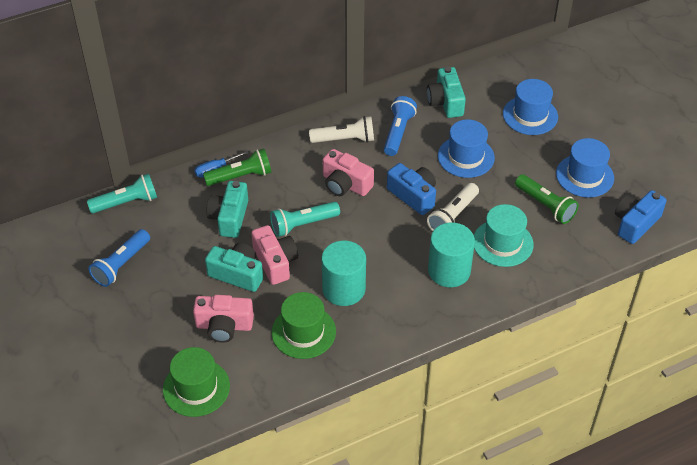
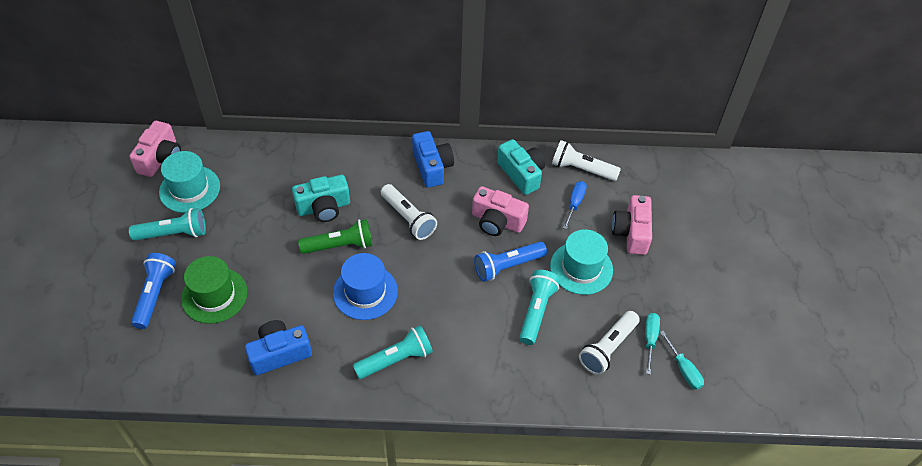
blue hat: [438,119,495,178] [503,79,558,135] [556,138,614,197] = 3 -> [333,253,398,320] = 1
green flashlight: [203,149,271,186] [515,174,579,224] = 2 -> [298,219,373,254] = 1
green hat: [163,347,230,417] [272,292,336,359] = 2 -> [181,256,247,324] = 1
turquoise camera: [205,243,263,292] [207,181,248,238] [427,67,466,118] = 3 -> [292,175,350,222] [497,139,545,195] = 2
turquoise cylinder: [322,241,366,306] [428,223,475,287] = 2 -> none = 0
turquoise flashlight: [87,174,157,213] [270,202,340,237] = 2 -> [129,208,206,241] [353,325,433,379] [519,270,560,345] = 3
turquoise hat: [474,204,534,267] = 1 -> [159,151,220,213] [550,230,613,295] = 2
turquoise screwdriver: none = 0 -> [645,313,660,375] [660,330,704,390] = 2
white flashlight: [309,116,374,143] [427,183,479,231] = 2 -> [381,184,437,240] [552,140,621,181] [579,311,640,375] = 3

